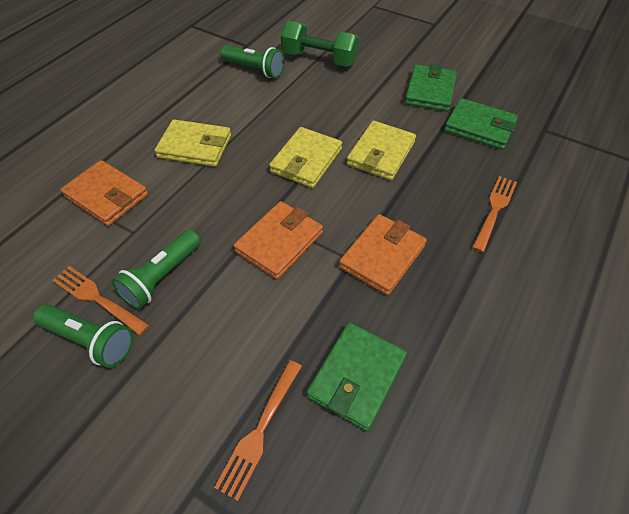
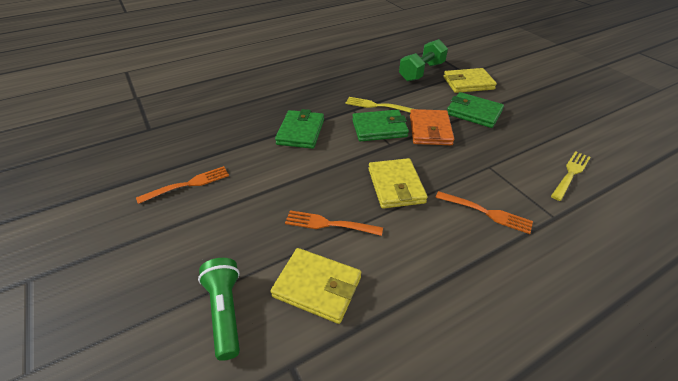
green flashlight: [33,304,133,368] [112,229,201,309] [220,45,285,78] = 3 -> [198,258,240,361] = 1
orange wallet: [60,160,148,226] [234,201,323,279] [339,214,427,295] = 3 -> [410,109,454,145] = 1
yellow fork: none = 0 -> [346,97,413,113] [551,151,591,201] = 2

